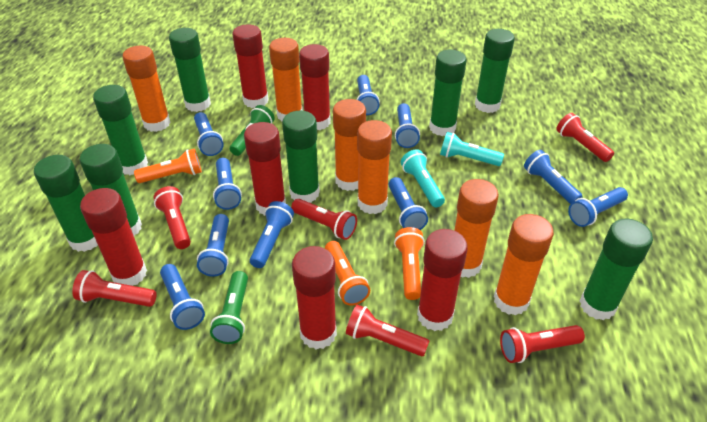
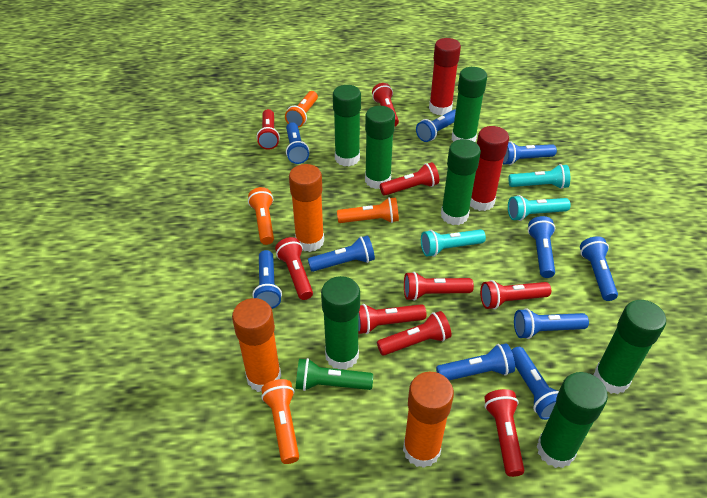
green flashlight: [210,271,248,344] [230,105,275,156] = 2 -> [296,358,373,391] = 1
green glue stick: [34,155,98,252] [80,144,142,236] [93,85,148,175] [169,28,211,112] [282,111,320,203] [429,49,466,136] [475,29,515,113] [580,219,653,320] = 8 -> [321,276,360,370] [333,85,361,166] [365,106,395,189] [441,139,481,225] [452,67,487,142] [536,372,608,468] [594,300,666,394] = 7
orange flashlight: [134,149,202,183] [325,241,370,306] [394,227,425,300] = 3 -> [248,187,274,245] [261,379,299,464] [285,91,318,128] [337,197,399,223] = 4
orange glue stick: [123,46,171,132] [269,38,303,121] [333,99,366,191] [357,120,392,214] [454,179,499,278] [494,214,554,315] = 6 -> [232,298,281,392] [289,164,324,252] [403,372,454,468] = 3
red flashlight: [72,270,157,307] [153,186,191,249] [291,199,357,240] [346,304,429,356] [500,325,585,363] [556,113,614,162] = 6 -> [257,109,280,150] [275,237,313,300] [358,304,426,334] [372,83,399,126] [377,311,451,356] [380,162,439,196] [404,272,474,301] [480,280,551,309] [484,389,525,477] = 9
red glue stick: [80,188,147,286] [233,24,269,108] [244,122,286,216] [292,246,337,349] [299,44,330,130] [417,229,468,331] = 6 -> [429,38,461,116] [470,126,509,211] = 2
turquoise flashlight: [401,149,445,207] [440,132,504,166] = 2 -> [421,229,486,257] [508,164,570,189] [508,195,571,221] = 3

